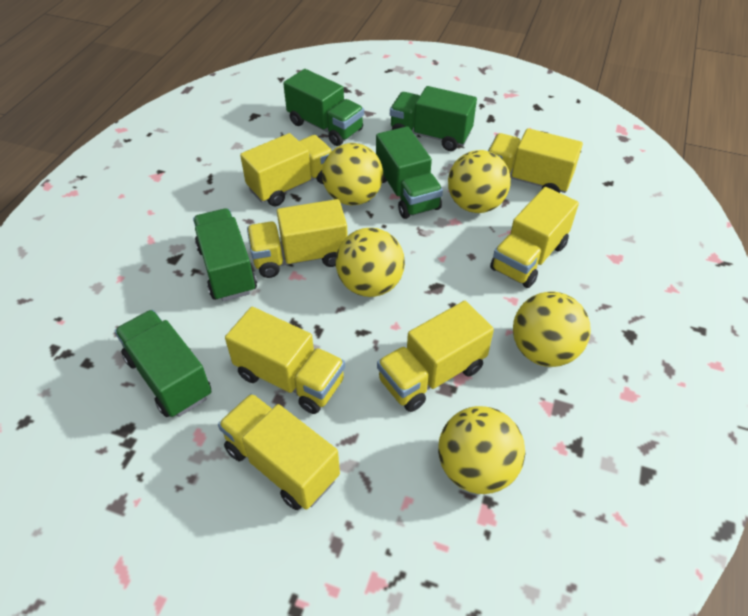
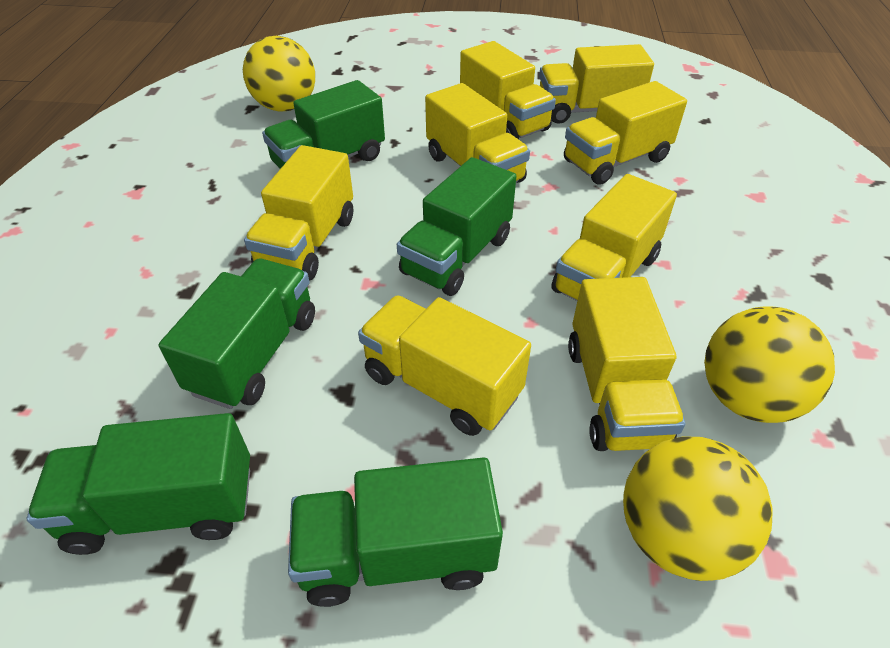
yellow ball: [322,143,383,205] [336,228,405,297] [438,406,526,494] [448,150,511,213] [513,291,591,367] = 5 -> [243,36,315,112] [623,437,773,581] [704,306,835,423] = 3
yellow truck: [218,393,340,510] [225,307,345,414] [240,133,333,207] [247,199,348,278] [377,301,494,412] [488,128,583,193] [490,187,579,288] = 7 -> [244,145,353,281] [358,295,531,436] [425,83,530,183] [460,41,556,139] [539,44,654,124] [551,174,677,301] [564,81,687,185] [568,277,685,451] = 8

